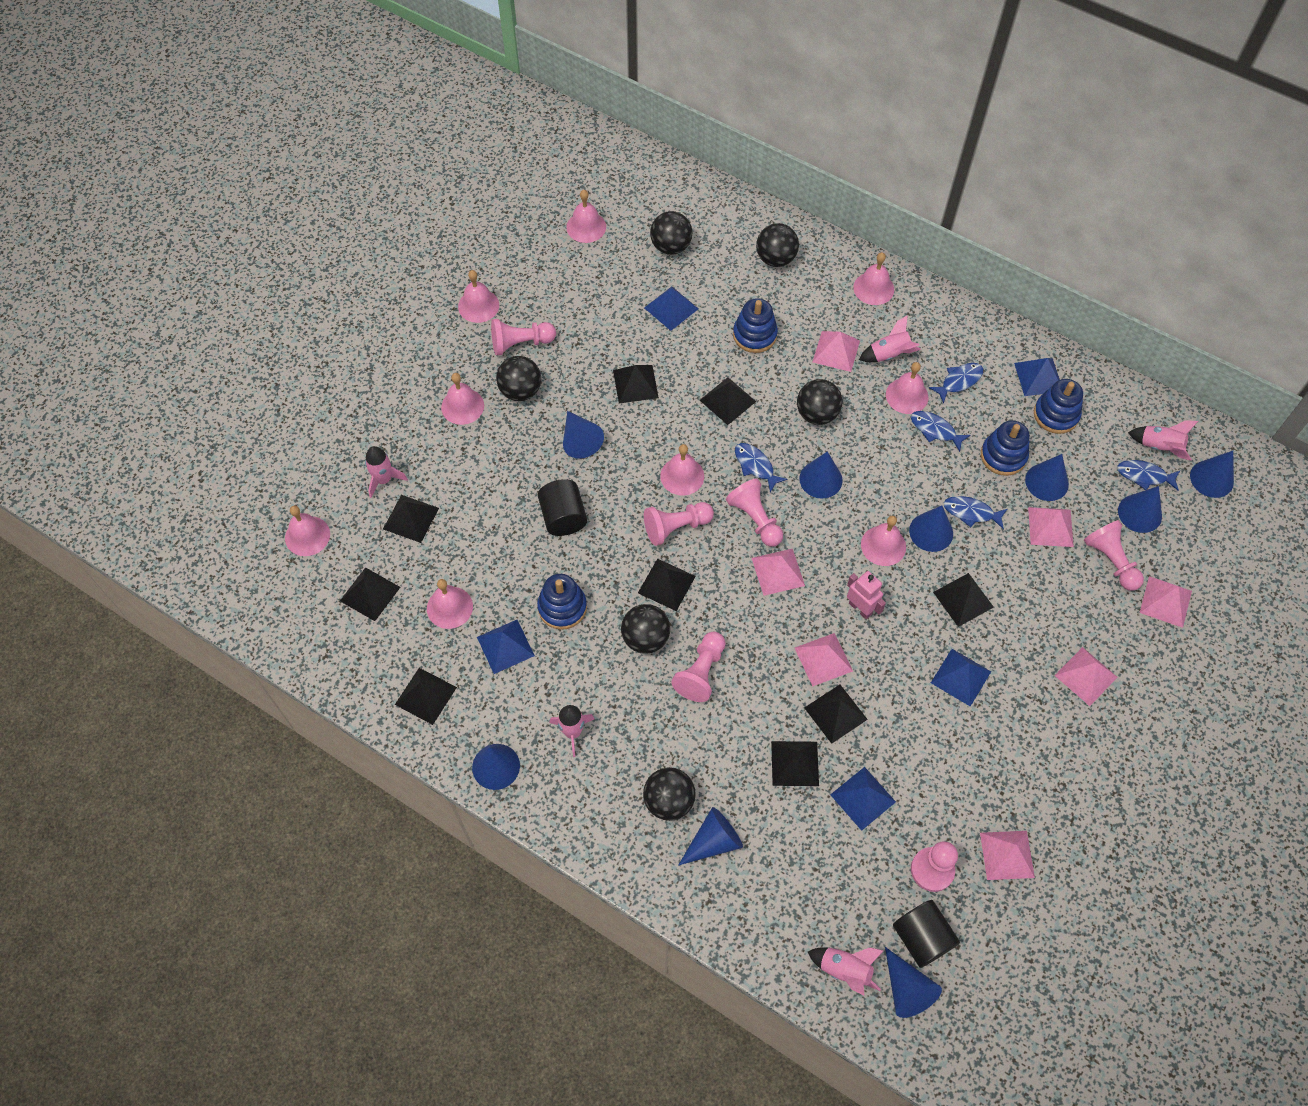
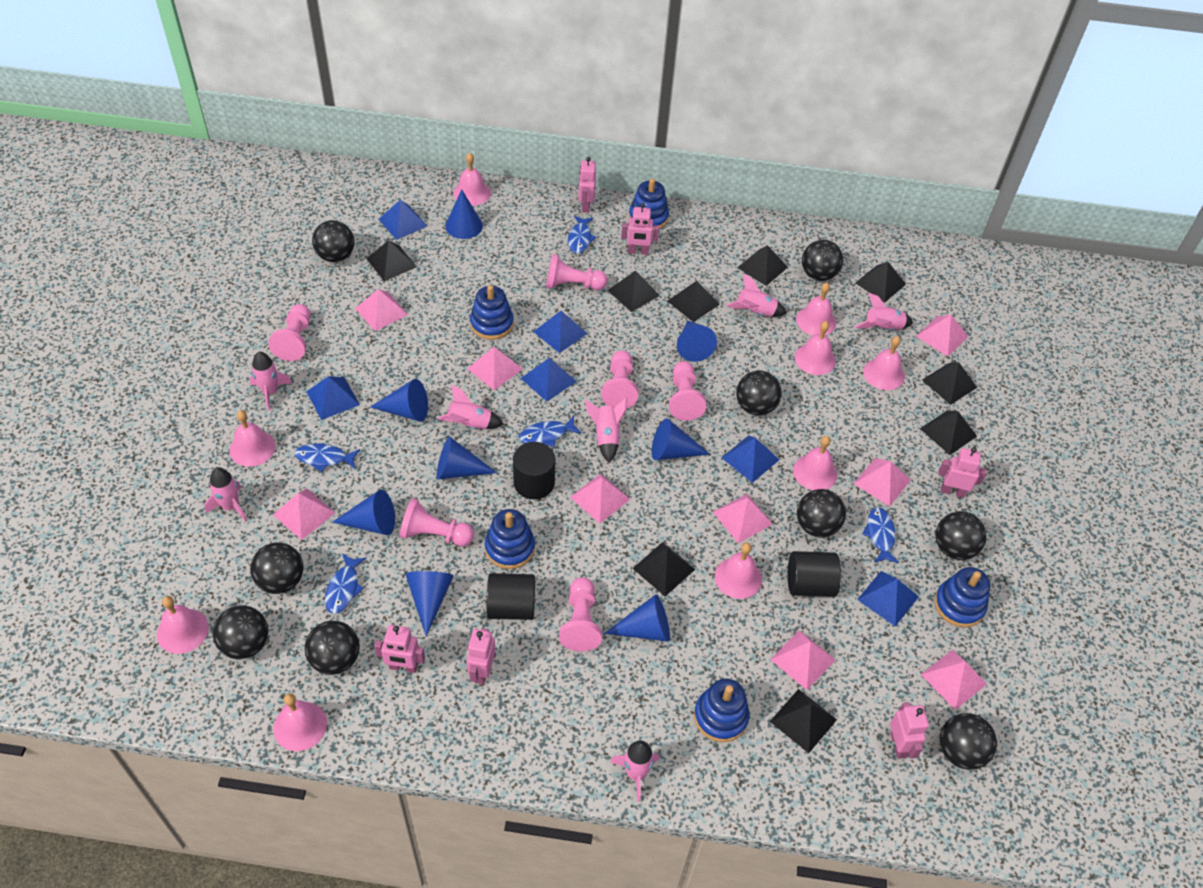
black ball: [496,356,541,401] [621,604,670,653] [643,767,696,821] [650,211,693,255] [756,223,799,267] [797,379,842,425] = 6 -> [213,605,268,659] [250,542,304,594] [305,621,360,675] [312,220,355,262] [736,370,782,415] [797,489,846,538] [802,240,843,281] [936,511,987,560] [940,713,997,770] = 9
black cylinder: [538,479,587,536] [893,900,960,968] = 2 -> [487,573,535,620] [513,442,555,499] [788,551,841,597] = 3
blue cone: [472,744,520,790] [563,411,604,459] [678,807,743,866] [799,451,843,499] [885,947,942,1018] [909,506,953,552] [1025,454,1069,501] [1118,486,1162,533] [1190,451,1234,498] = 9 -> [333,490,395,535] [370,379,428,422] [405,571,454,636] [437,436,497,479] [445,189,483,239] [604,594,670,642] [652,418,710,460] [677,321,717,362] = 8
blue pyramid: [477,620,535,674] [644,286,698,331] [830,767,896,831] [931,649,991,706] [1014,358,1060,396] = 5 -> [306,376,360,420] [378,200,427,240] [521,358,577,402] [533,311,588,353] [721,435,779,483] [857,571,919,627] = 6
blue stacking toy: [537,574,587,630] [733,298,778,353] [981,420,1030,476] [1034,379,1083,434] = 4 -> [470,285,514,340] [485,509,535,569] [629,179,669,229] [694,679,750,742] [934,567,990,627] = 5
pink pyramid: [752,549,805,596] [795,633,853,687] [813,331,860,372] [980,831,1035,880] [1028,507,1074,547] [1054,647,1118,706] [1140,576,1192,628] = 7 -> [273,488,335,540] [355,289,408,331] [467,347,523,390] [570,474,630,523] [713,494,773,543] [770,630,835,690] [854,458,911,506] [916,315,968,356] [921,650,987,710] = 9
pink robot: [847,571,886,619] = 1 -> [374,625,425,673] [467,628,496,685] [578,157,596,213] [621,203,659,255] [890,702,929,759] [938,447,987,498] = 6
pink rocket: [365,446,408,498] [549,705,594,757] [808,947,884,996] [859,315,921,362] [1128,420,1199,461] = 5 -> [204,467,247,522] [250,352,292,410] [438,385,504,429] [585,398,627,463] [610,740,660,802] [726,274,787,317] [855,293,913,330] = 7

